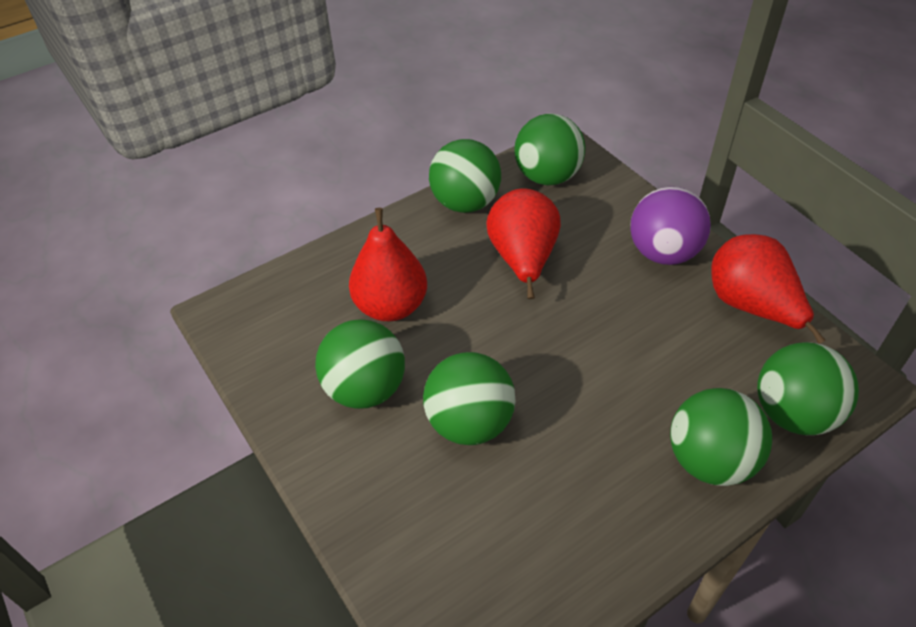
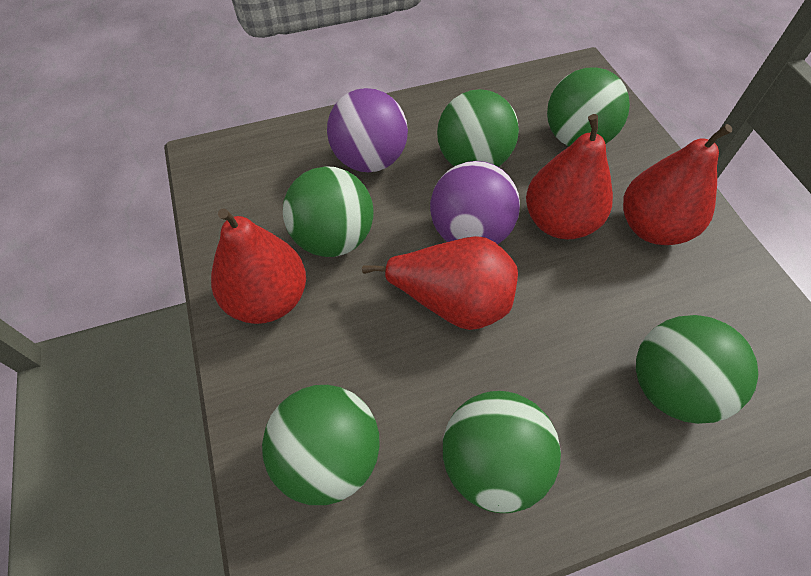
purple ball: [630,187,711,265] = 1 -> [327,88,408,172] [430,161,520,244] = 2
red pear: [349,208,427,321] [486,188,561,299] [711,234,825,344] = 3 -> [211,208,306,324] [362,236,518,330] [526,114,613,239] [623,124,732,245] = 4

